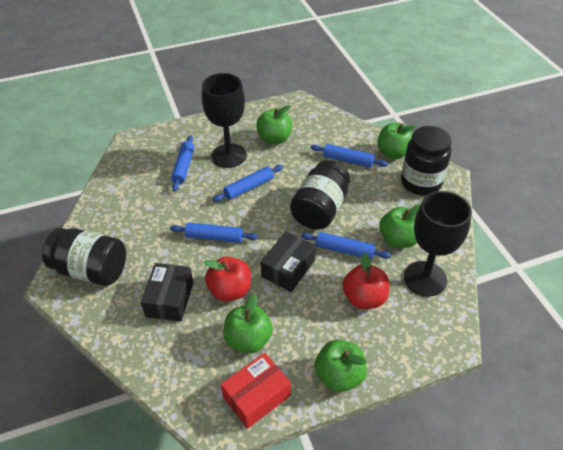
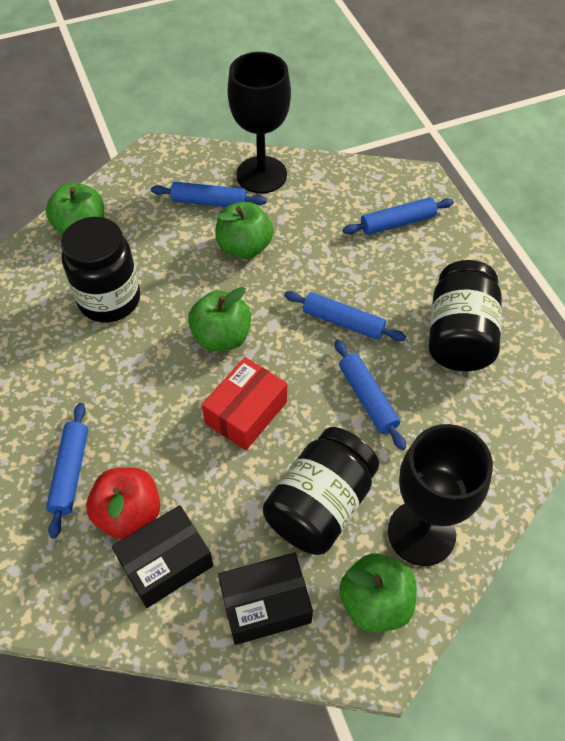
green apple: [224,294,273,354] [256,105,293,144] [314,340,367,392] [377,123,417,159] [379,204,421,248] = 5 -> [46,183,104,235] [188,287,251,351] [215,202,274,259] [340,553,417,632] = 4
red apple: [204,257,251,302] [342,253,389,309] = 2 -> [86,467,160,539] = 1

